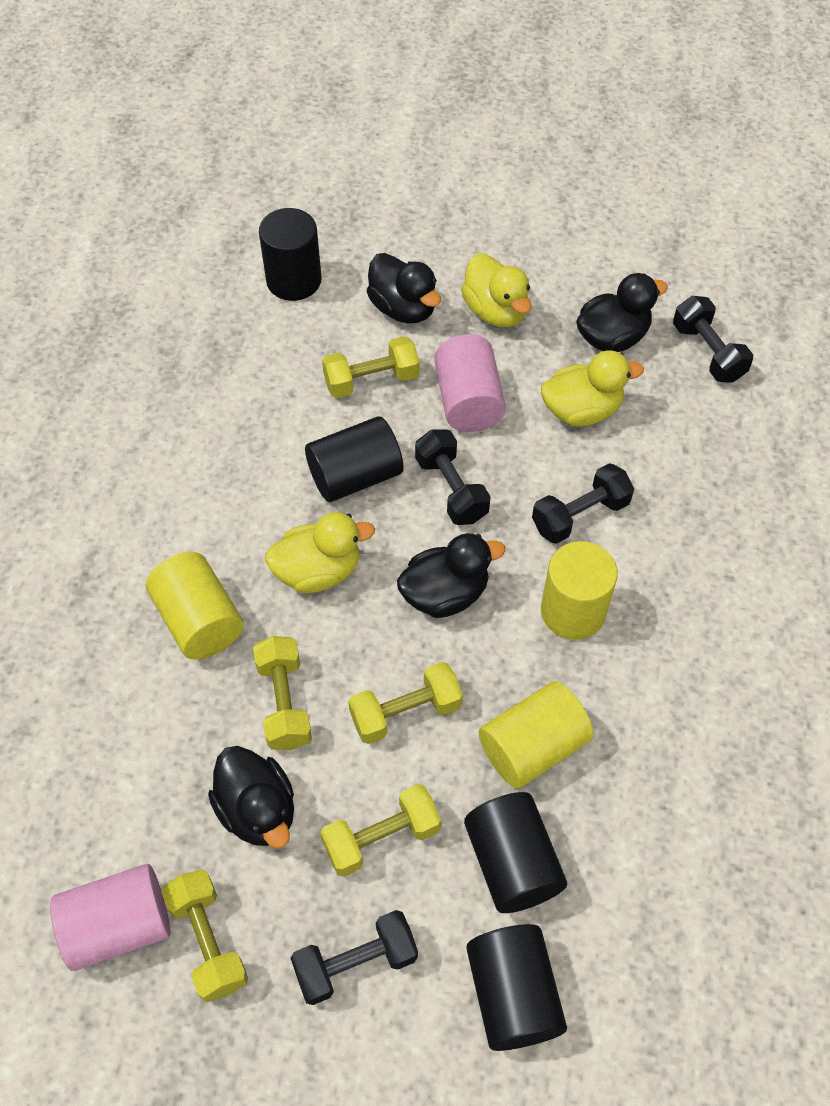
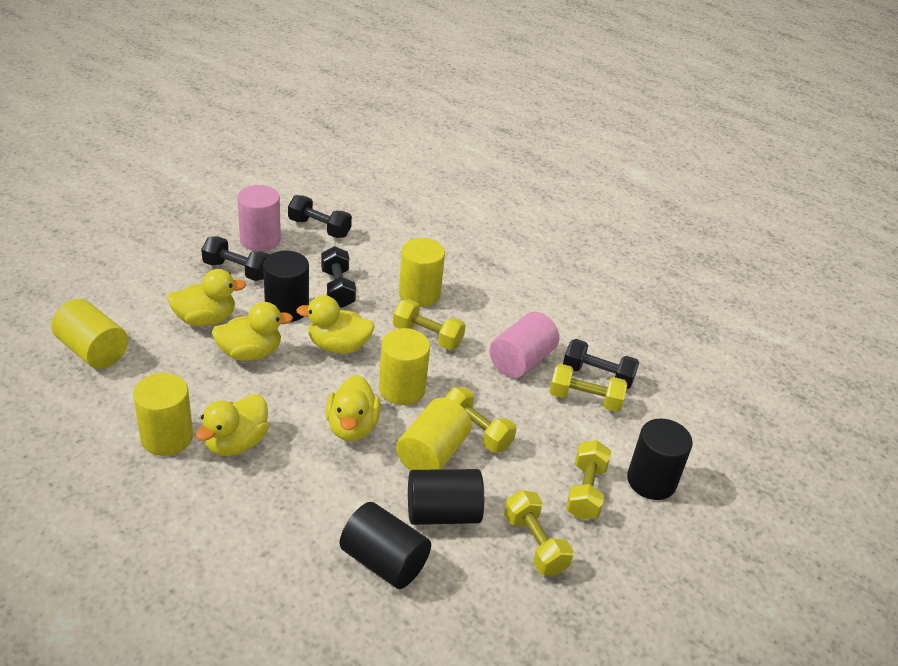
black duck: [208,746,294,848] [367,253,441,324] [397,533,505,618] [576,273,668,352] = 4 -> none = 0
yellow cylinder: [146,552,244,660] [479,681,594,789] [541,541,617,640] = 3 -> [51,299,128,369] [133,373,193,456] [379,328,430,405] [396,398,472,470] [399,238,445,307] = 5
yellow duck: [265,512,375,593] [461,253,531,327] [541,350,644,427] = 3 -> [167,269,246,326] [196,394,269,456] [211,302,293,361] [296,295,375,354] [326,375,381,441] = 5

